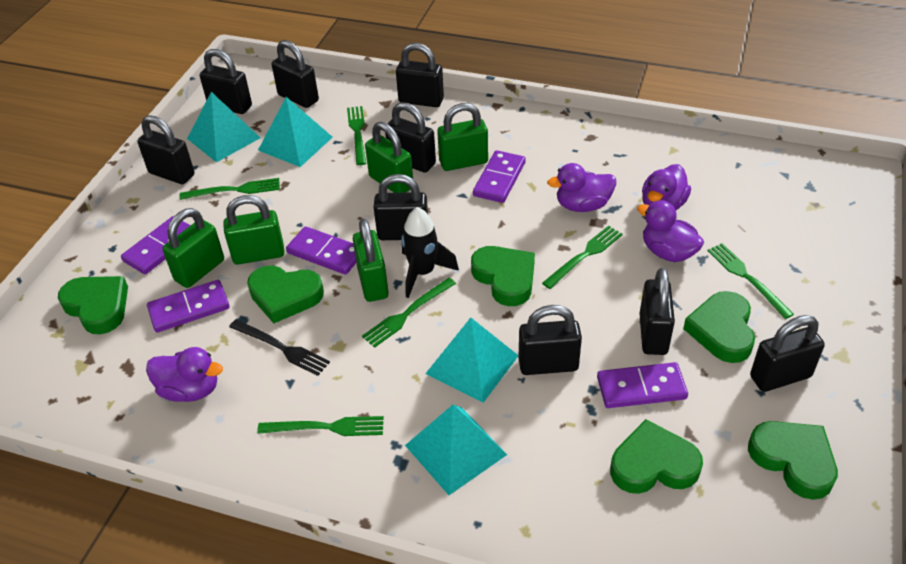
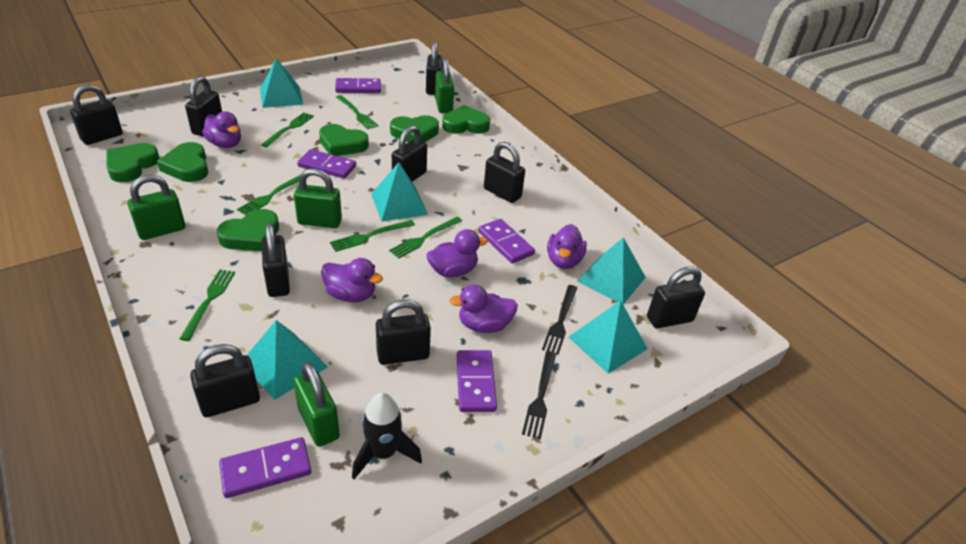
black fork: [229,319,330,376] = 1 -> [522,351,556,439] [542,285,577,355] = 2
green padlock: [163,208,224,288] [223,195,285,265] [353,219,389,302] [365,122,413,193] [437,103,488,171] = 5 -> [127,175,185,240] [293,361,340,447] [294,168,342,228] [435,58,454,113] = 4
purple duck: [146,347,223,402] [547,163,616,212] [637,200,704,262] [642,164,691,210] = 4 -> [202,111,241,148] [321,258,383,302] [426,229,488,278] [449,285,518,333] [547,224,587,269] = 5
turquoise pyramid: [187,92,260,162] [258,97,333,167] [405,405,507,495] [425,318,519,403] = 4 -> [247,320,328,400] [260,58,303,108] [371,162,428,221] [569,300,648,374] [577,237,646,304] = 5

